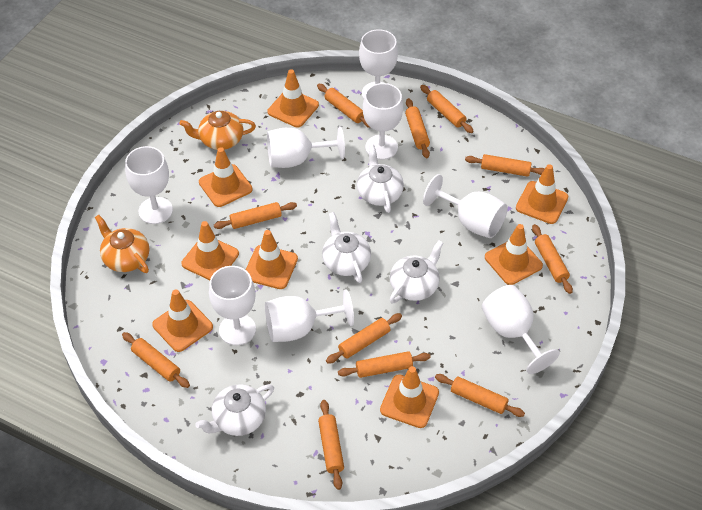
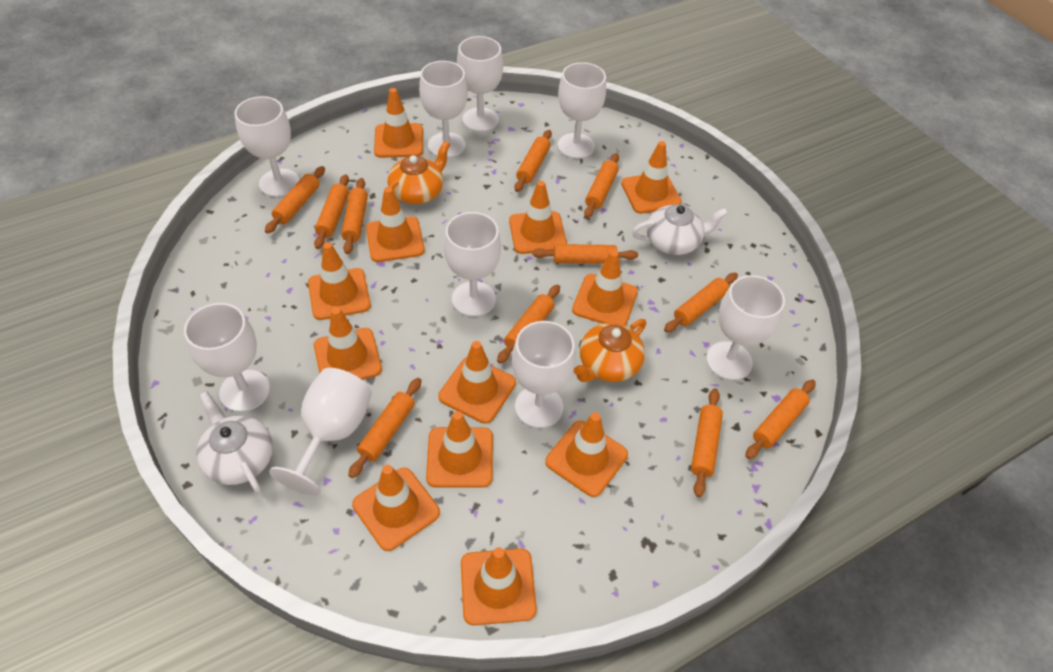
orange traffic cone: [152,289,213,352] [182,221,239,280] [199,147,253,207] [246,230,298,289] [267,69,319,127] [380,366,439,428] [485,224,543,285] [516,164,568,224] = 8 -> [308,242,371,320] [314,307,382,380] [352,465,440,551] [366,187,425,262] [374,88,423,158] [426,411,493,488] [438,341,516,424] [461,547,537,625] [509,181,567,254] [545,412,628,497] [572,250,638,326] [621,141,682,214] = 12
white goblet: [125,146,173,224] [209,266,256,345] [265,289,354,342] [267,126,345,168] [359,29,398,99] [363,83,403,160] [423,174,508,238] [482,285,560,374] = 8 -> [184,303,270,412] [235,96,299,197] [269,368,372,496] [419,61,468,158] [444,212,501,317] [457,36,503,132] [512,321,576,428] [558,62,606,159] [706,275,785,380] = 9
white teapot: [195,384,274,436] [322,212,371,283] [357,145,404,213] [390,240,443,303] = 4 -> [196,391,273,493] [632,204,728,255] = 2

